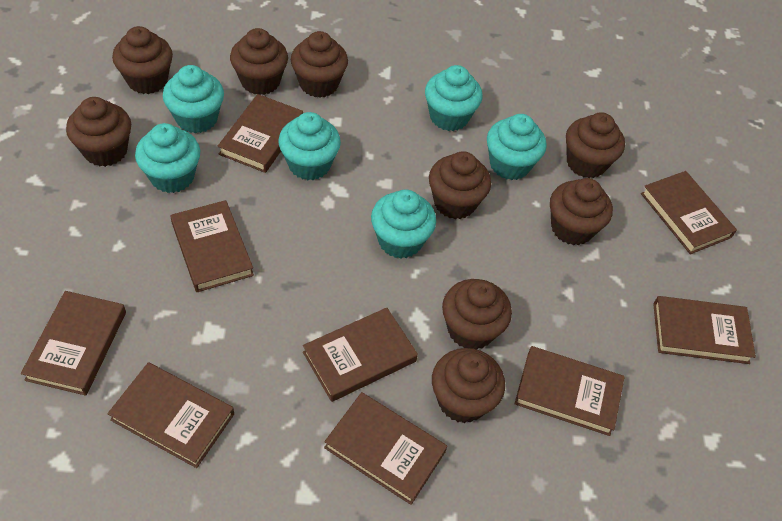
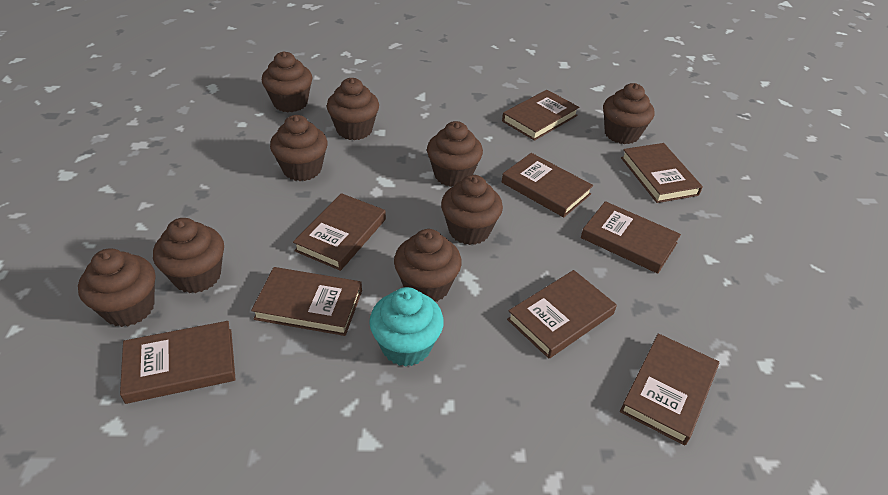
turquoise cupcake: [135,123,200,193] [163,65,224,133] [278,112,341,180] [371,190,436,259] [425,65,483,131] [487,114,547,180] = 6 -> [369,287,444,367] = 1

